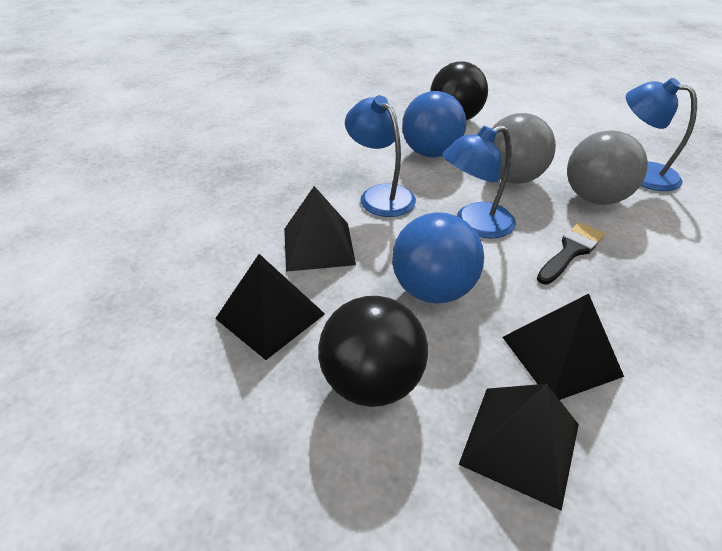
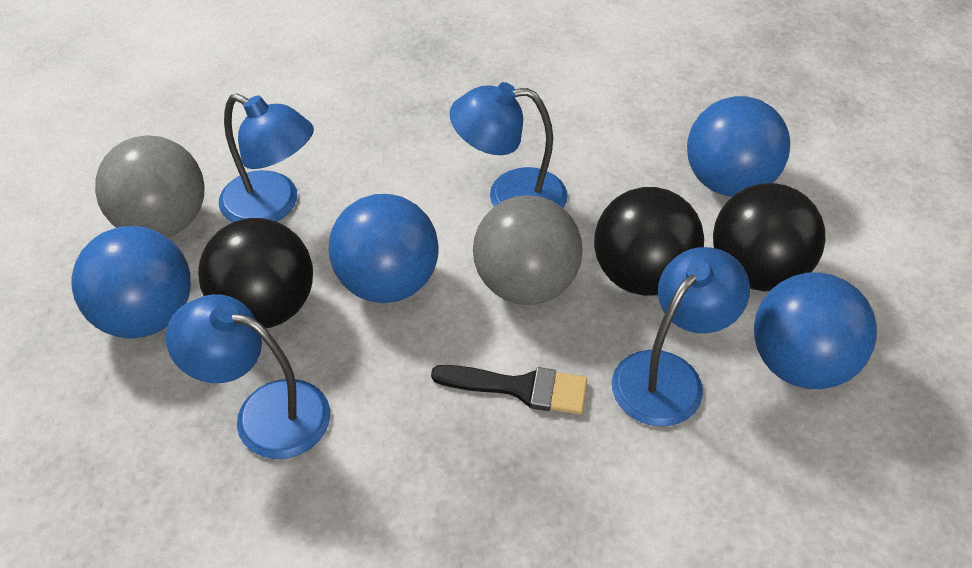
black ball: [318,296,428,407] [430,61,488,120] = 2 -> [198,218,313,328] [594,187,704,296] [713,183,826,291] = 3
black pyramid: [215,254,325,360] [284,186,356,272] [459,384,579,511] [502,294,624,400] = 4 -> none = 0
blue ball: [392,212,484,304] [402,91,466,157] = 2 -> [72,226,191,339] [328,194,439,303] [687,96,790,197] [754,272,877,389] = 4
blue lamp: [345,95,416,217] [442,125,516,239] [626,78,697,191] = 3 -> [166,294,330,459] [219,94,314,222] [449,82,568,208] [612,247,750,427] = 4

